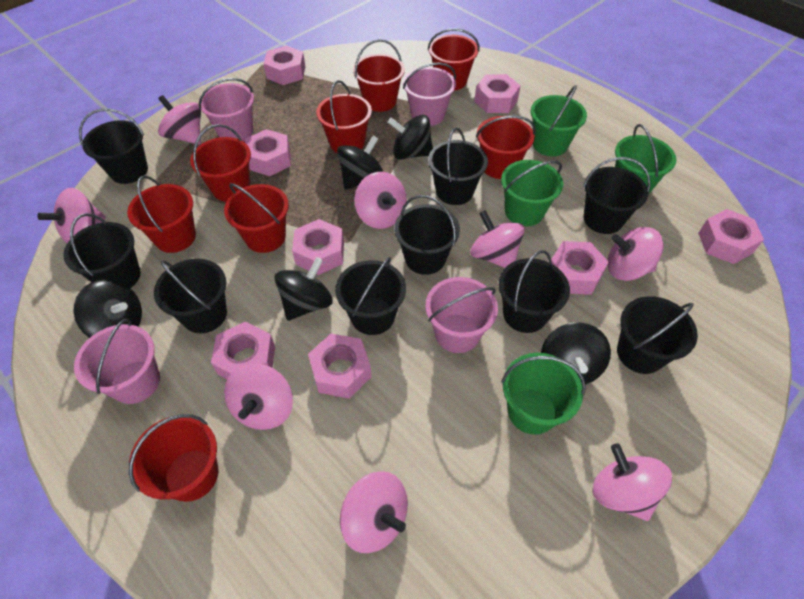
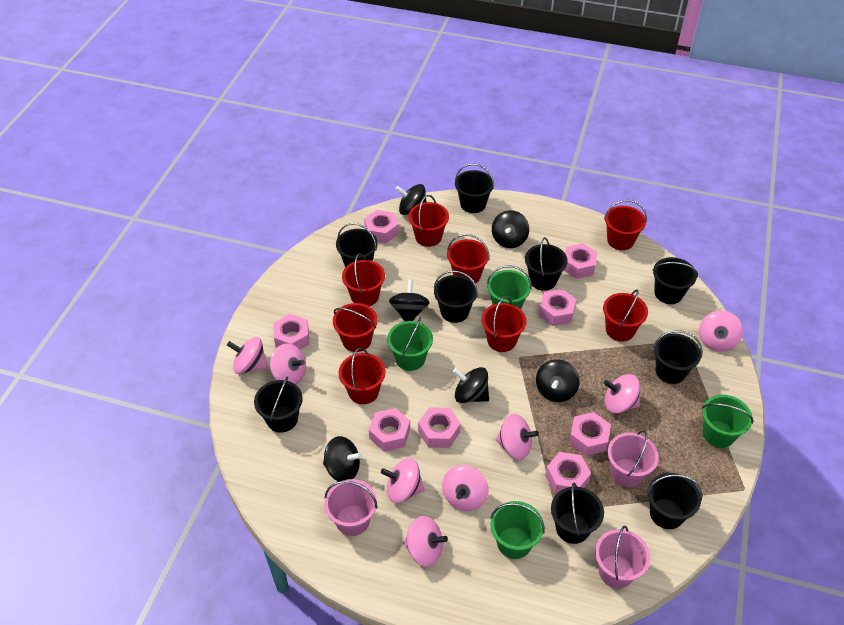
black spinning top: [73,279,142,338] [274,257,333,321] [337,135,383,190] [388,115,433,160] [541,322,611,385] = 5 -> [323,436,362,482] [389,279,430,321] [395,184,427,215] [453,367,489,403] [492,210,529,248] [536,359,580,402] = 6
pink bucket: [74,319,160,404] [199,78,254,141] [403,62,456,126] [426,277,498,353] = 4 -> [324,479,377,536] [595,526,651,588] [608,430,659,487] = 3

